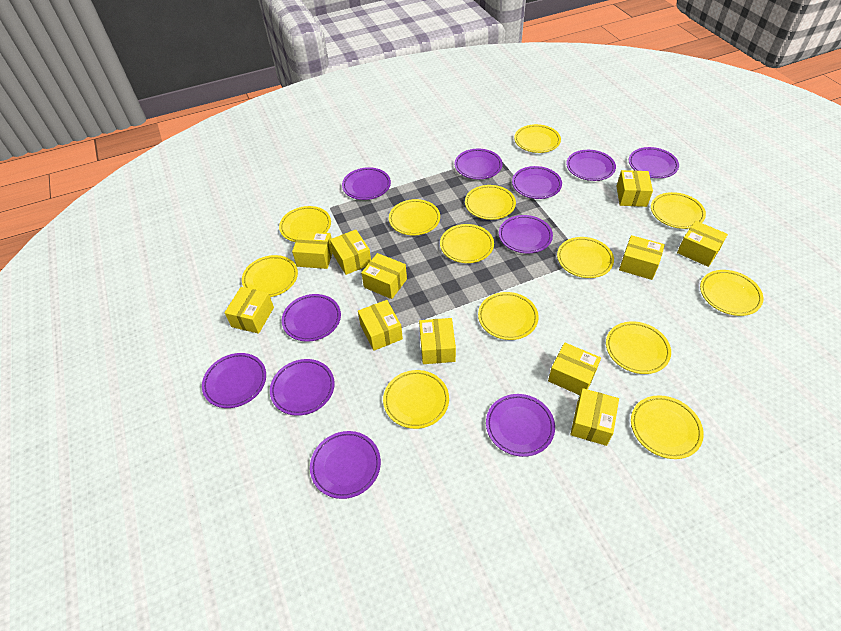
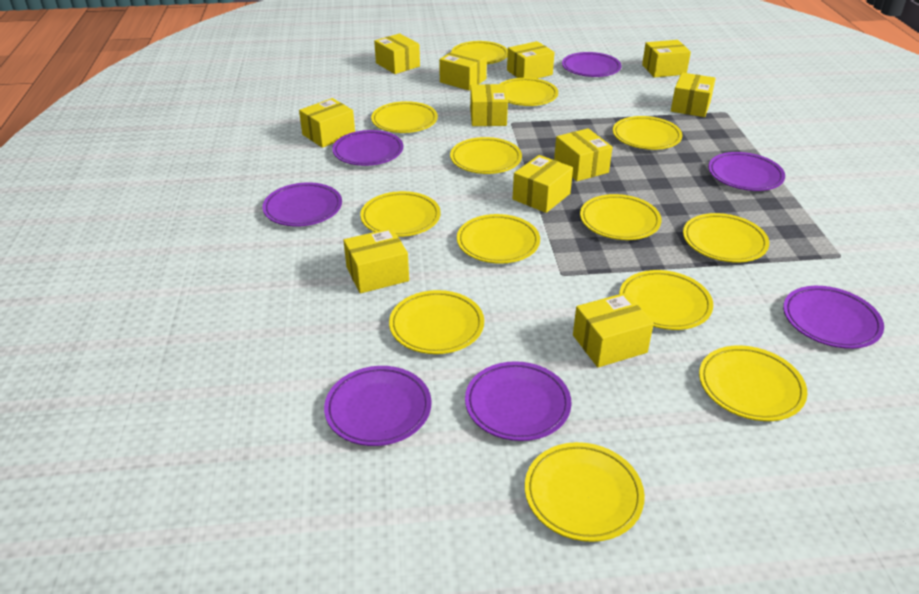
purple plate: [202,353,266,408] [270,359,335,416] [282,294,341,342] [310,431,381,499] [342,167,391,200] [455,149,502,179] [486,394,555,457] [499,215,553,253] [512,166,562,199] [566,150,616,181] [629,147,679,178] = 11 -> [262,182,342,226] [324,366,432,446] [332,130,403,166] [465,361,572,441] [562,52,621,77] [708,152,785,191] [783,286,884,349] = 7

